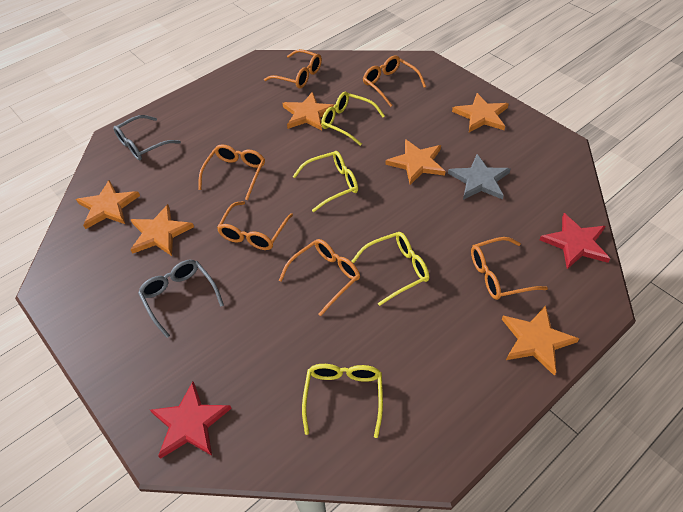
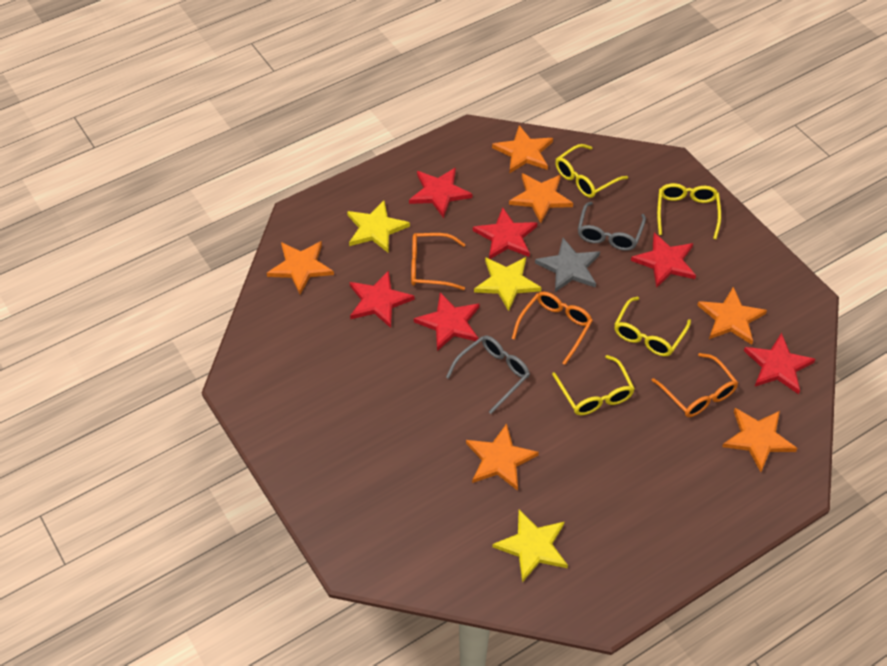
orange glasses: [198,144,265,200] [217,201,293,250] [264,49,322,88] [279,239,360,316] [363,56,426,107] [471,237,548,300] = 6 -> [411,233,465,290] [512,292,593,365] [651,353,738,417] = 3
red star: [150,382,232,459] [540,213,610,269] = 2 -> [350,270,414,328] [409,167,472,218] [414,292,479,351] [473,207,537,259] [631,233,696,288] [744,333,816,394] = 6
yellow star: none = 0 -> [347,200,410,253] [474,257,542,311] [492,509,568,583] = 3

